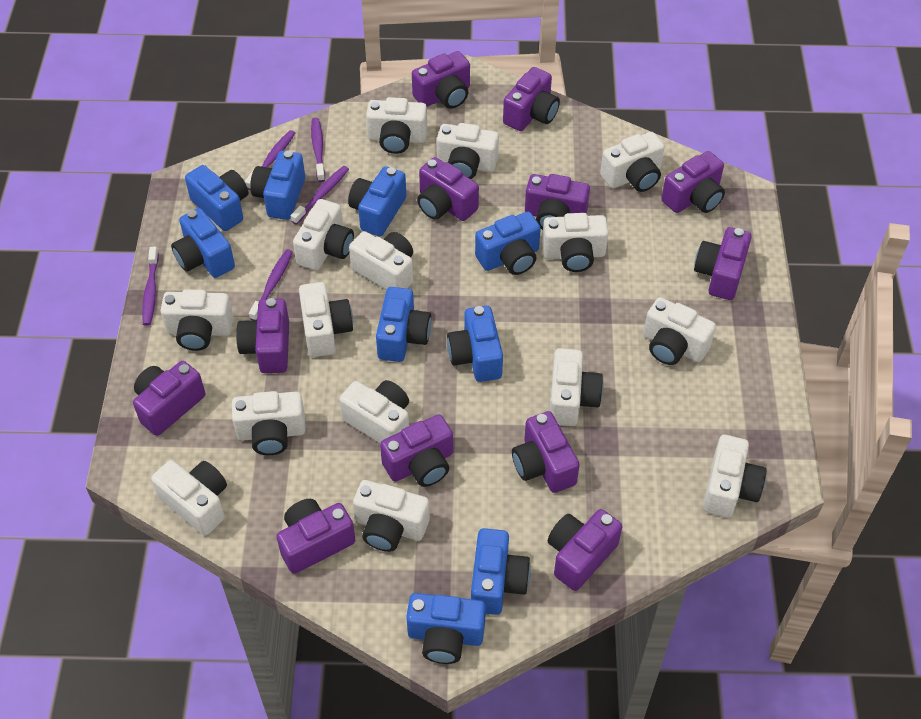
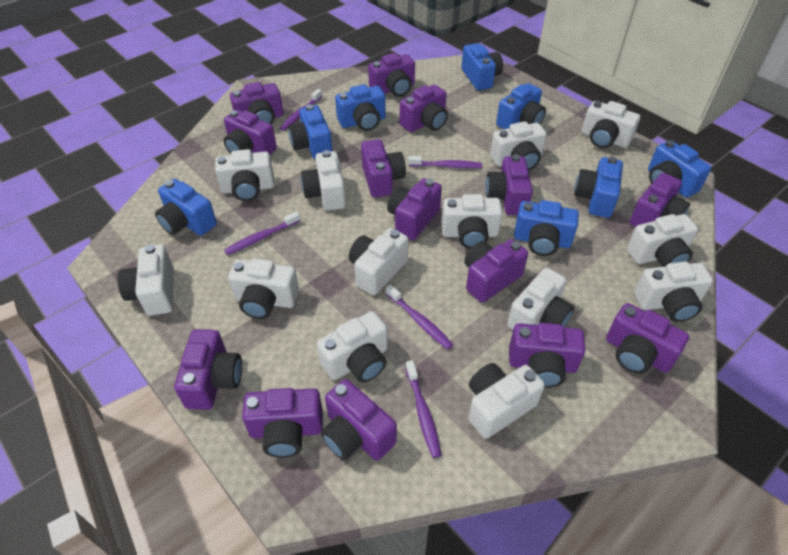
blue camera: [171,208,235,278] [185,165,248,231] [250,150,305,220] [348,166,406,236] [376,287,431,362] [406,593,486,664] [447,306,503,382] [471,528,531,615] [475,212,541,275] = 9 -> [155,179,217,236] [288,104,333,160] [335,84,386,131] [461,43,503,90] [496,83,546,129] [514,200,579,256] [574,157,623,218] [648,140,711,198] = 8
purple camera: [133,361,205,436] [236,298,289,373] [276,499,355,574] [380,414,453,487] [412,51,470,109] [417,157,479,221] [503,67,560,131] [512,411,580,493] [525,174,590,230] [548,509,622,591] [661,151,725,213] [694,227,752,300] = 12 -> [174,329,242,410] [224,110,277,155] [230,82,283,124] [242,388,323,457] [321,379,397,461] [361,139,406,198] [368,53,415,97] [387,178,442,240] [400,85,448,132] [464,239,528,303] [485,154,533,215] [509,323,586,388] [606,303,689,374] [630,173,690,227] = 14
white camera: [151,460,227,535] [160,289,233,351] [232,391,306,455] [293,199,354,270] [299,282,353,357] [339,380,409,443] [349,231,413,290] [353,480,430,552] [366,97,427,154] [437,123,499,179] [542,213,609,272] [550,348,603,426] [600,132,665,192] [643,297,716,365] [703,435,766,517] = 15 -> [117,245,174,316] [215,149,274,201] [228,259,299,319] [301,150,346,211] [317,311,388,383] [349,228,408,295] [441,194,503,249] [468,363,545,439] [490,121,547,170] [507,268,574,330] [582,101,640,148] [627,214,698,267] [634,262,713,322] = 13

